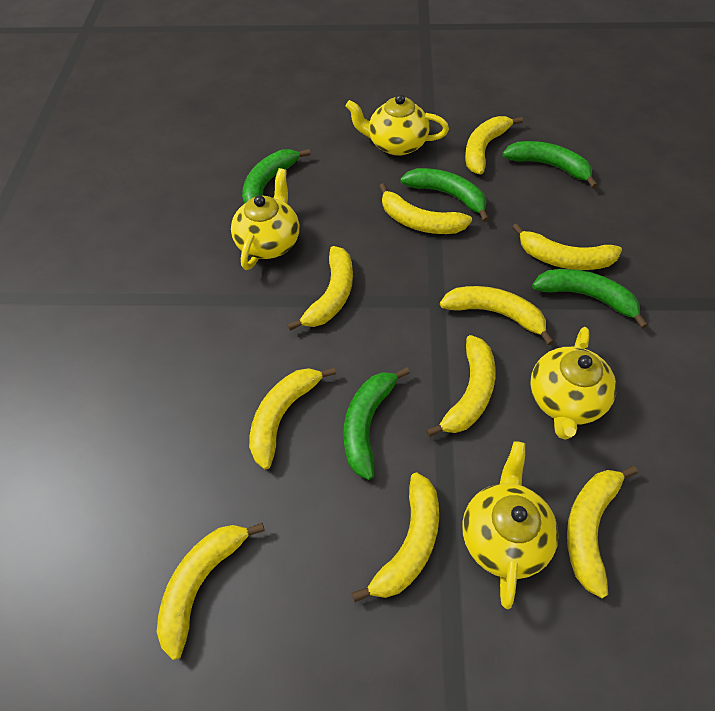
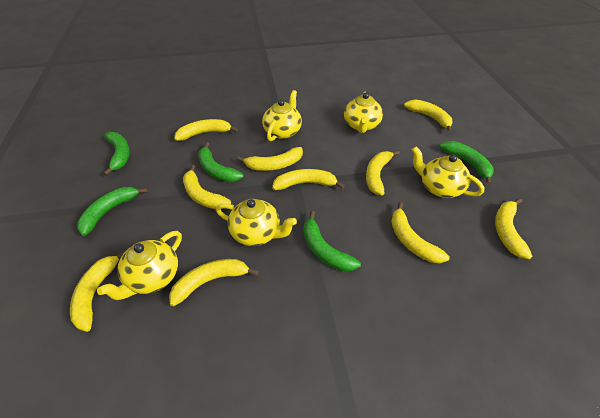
yellow teapot: [231,168,299,270] [345,94,449,156] [462,441,559,609] [530,327,616,439] = 4 -> [97,231,182,300] [216,199,297,246] [262,90,302,141] [344,91,383,133] [412,147,484,198] = 5

